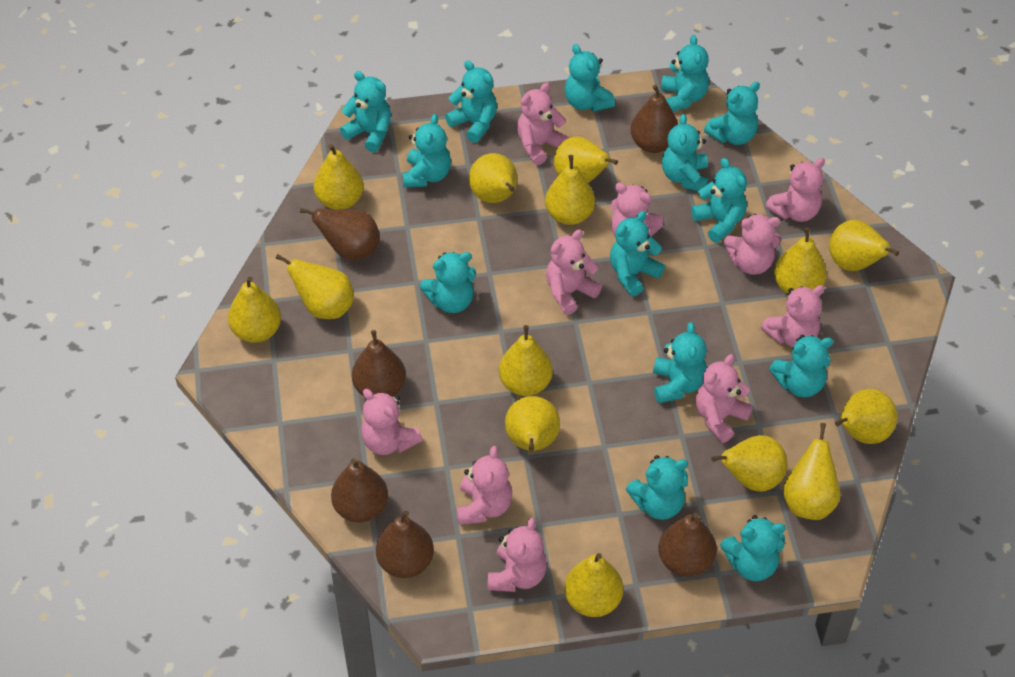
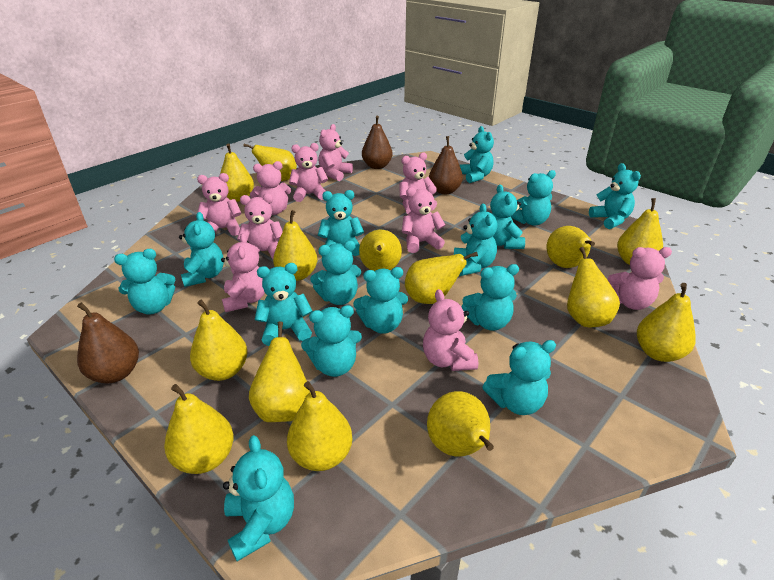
brown pear: [300,208,380,260] [331,458,388,523] [352,330,406,397] [376,511,434,578] [630,85,678,153] [658,513,717,577] = 6 -> [77,302,139,383] [362,116,393,169] [429,136,463,194] = 3
turquoise teddy bear: [340,71,391,152] [403,114,451,188] [420,252,476,313] [445,60,497,143] [564,44,615,112] [610,211,665,296] [626,455,688,520] [653,322,707,403] [661,35,709,112] [662,114,708,191] [691,158,747,243] [704,82,760,145] [720,515,786,581] [769,335,833,397] = 14 -> [114,249,176,315] [179,212,224,287] [223,435,294,561] [255,263,312,346] [301,305,362,377] [310,241,361,305] [318,190,364,256] [353,267,408,334] [454,203,498,276] [460,126,494,183] [462,264,519,331] [482,340,556,415] [490,184,525,249] [511,170,556,226] [589,163,641,229] = 15

